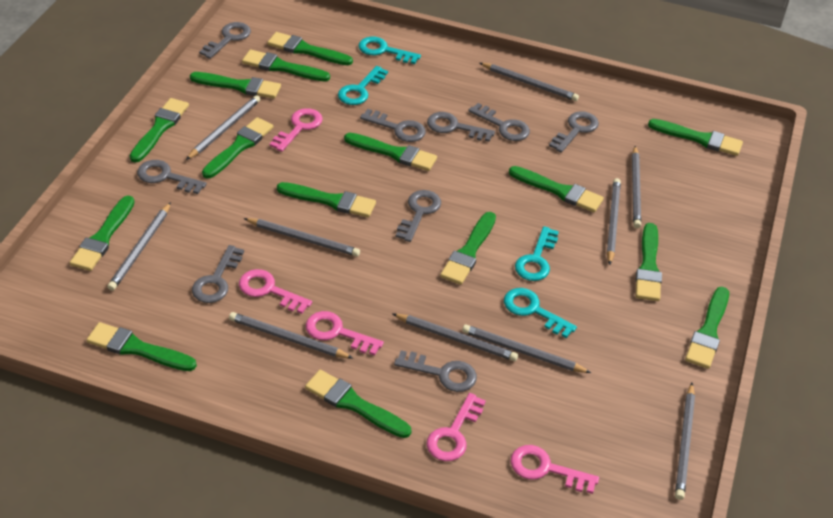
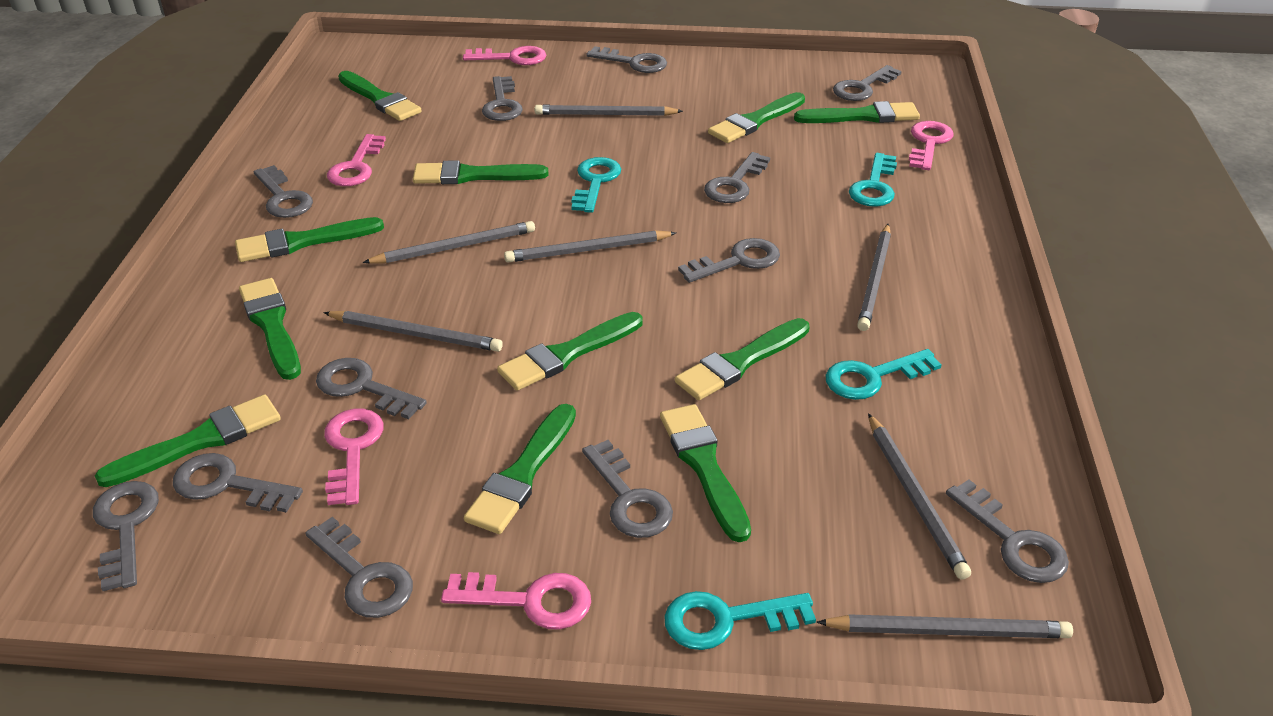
green brush: [70,196,135,271] [87,322,197,371] [130,98,189,163] [190,72,281,99] [202,117,274,178] [242,50,330,82] [267,32,353,65] [277,182,376,217] [305,370,411,438] [344,133,437,171] [440,212,496,285] [509,166,604,212] [636,223,662,301] [648,119,743,156] [685,287,729,369] = 15 -> [95,395,281,487] [235,217,384,262] [239,278,301,380] [338,71,422,121] [413,160,548,184] [464,404,576,534] [497,312,643,391] [660,404,751,542] [675,318,810,401] [708,92,805,143] [794,101,920,123] = 11
grey key: [137,160,207,194] [192,245,244,303] [199,22,251,59] [360,109,426,142] [394,350,477,392] [396,190,441,242] [427,112,495,142] [469,103,530,141] [549,111,599,153] = 9 -> [93,481,159,591] [173,453,303,513] [253,165,313,218] [305,517,413,618] [316,358,427,419] [482,76,523,121] [582,440,673,538] [586,46,667,73] [678,238,780,283] [704,152,770,203] [833,65,902,101] [946,480,1069,583] = 12
grey pencil: [107,202,171,291] [186,95,260,160] [229,312,353,358] [244,218,360,257] [393,314,518,361] [462,324,591,373] [480,63,579,101] [607,178,621,265] [632,146,641,228] [675,383,695,500] = 10 -> [323,311,503,352] [363,221,535,264] [504,230,676,263] [535,105,683,116] [816,614,1073,638] [857,224,891,331] [868,413,971,580] = 7

